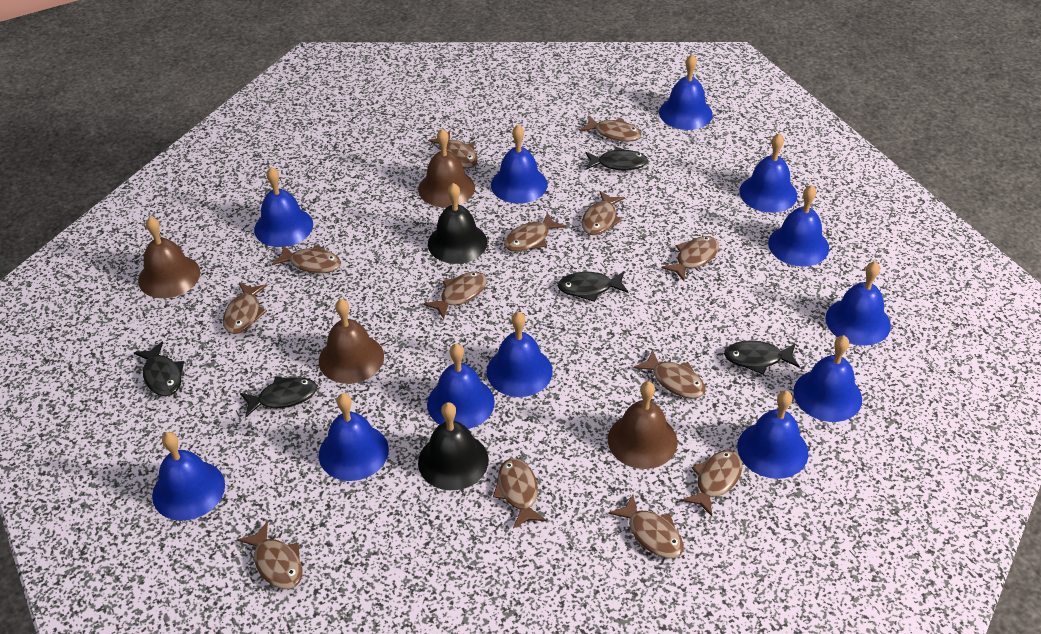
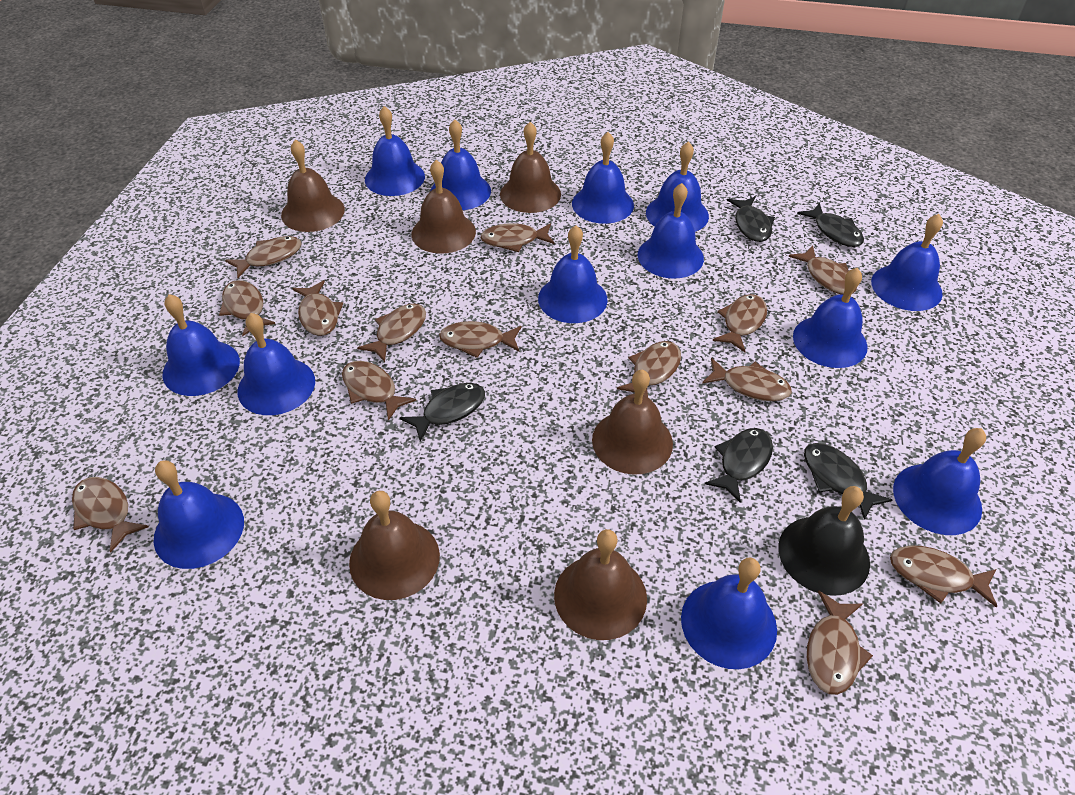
black bell: [418,402,489,490] [428,183,487,264] = 2 -> [778,486,870,596] = 1
blue bell: [152,432,225,521] [254,167,313,247] [319,393,389,481] [427,344,495,429] [486,312,553,397] [491,125,548,204] [659,54,713,130] [737,391,808,479] [739,133,797,213] [768,185,829,267] [793,335,862,422] [826,261,891,346] = 12 -> [154,460,244,569] [162,294,240,396] [238,313,315,415] [365,106,425,196] [430,119,491,210] [538,225,608,323] [572,132,634,224] [638,183,704,279] [646,141,709,232] [681,558,777,669] [793,268,868,368] [871,214,943,311] [893,428,986,535] = 13
brown bell: [138,217,200,298] [319,299,384,384] [418,129,475,207] [608,381,677,469] = 4 -> [281,139,345,232] [349,491,440,600] [411,160,476,254] [500,122,561,213] [554,529,647,640] [592,369,673,475] = 6
brown fish: [223,283,267,334] [237,521,302,589] [272,245,341,273] [424,272,487,319] [428,131,478,168] [493,458,547,529] [504,212,566,252] [579,116,642,142] [582,191,625,235] [608,494,684,558] [634,349,706,399] [662,236,719,281] [682,450,743,516] = 13 -> [72,477,149,553] [219,280,275,336] [225,236,302,278] [292,280,343,336] [342,361,416,421] [357,303,426,362] [439,321,522,358] [480,223,554,252] [617,341,681,397] [702,358,792,401] [713,294,767,352] [789,246,857,294] [807,590,873,695] [890,545,997,607] = 14

